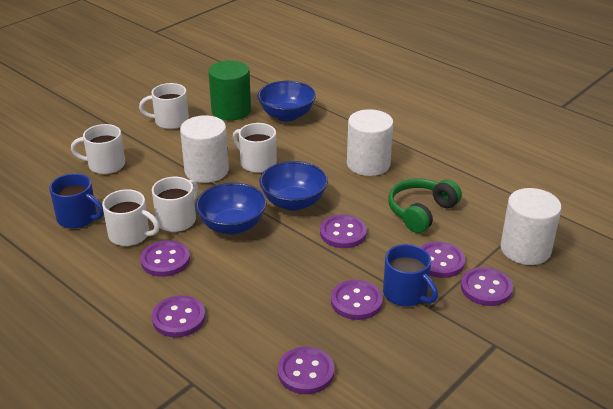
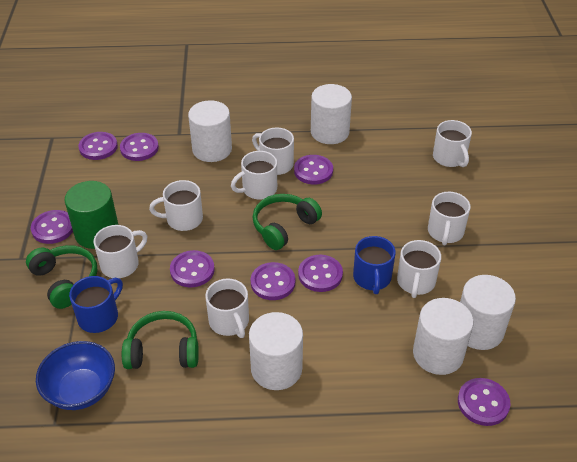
blue bowl: [195,183,267,235] [258,81,316,121] [259,161,328,211] = 3 -> [36,341,115,410] = 1
green headphones: [388,178,462,233] = 1 -> [26,245,97,309] [122,311,199,369] [253,194,322,250] = 3
purple button: [140,240,190,277] [152,295,205,337] [278,347,334,394] [320,215,367,248] [331,280,383,320] [421,241,465,278] [461,267,513,306] = 7 -> [31,210,73,244] [78,132,118,160] [120,133,159,161] [170,250,215,287] [251,262,295,300] [294,155,333,184] [298,255,343,292] [458,378,510,426] = 8
white cylinder: [180,115,229,183] [347,109,393,176] [500,188,562,265] = 3 -> [188,100,232,162] [249,312,303,390] [311,84,352,144] [413,298,474,375] [460,275,516,350] = 5
white mug: [71,124,125,174] [102,189,160,246] [139,83,189,129] [152,177,198,232] [232,123,277,173] = 5 -> [93,225,147,278] [149,180,203,231] [205,278,249,338] [231,151,277,200] [252,127,294,175] [397,240,441,298] [428,192,471,245] [433,120,472,167] = 8

